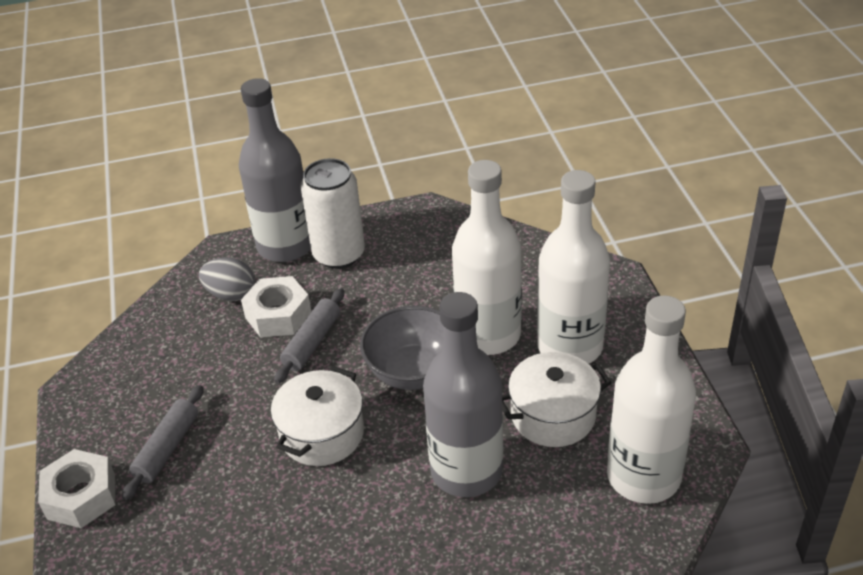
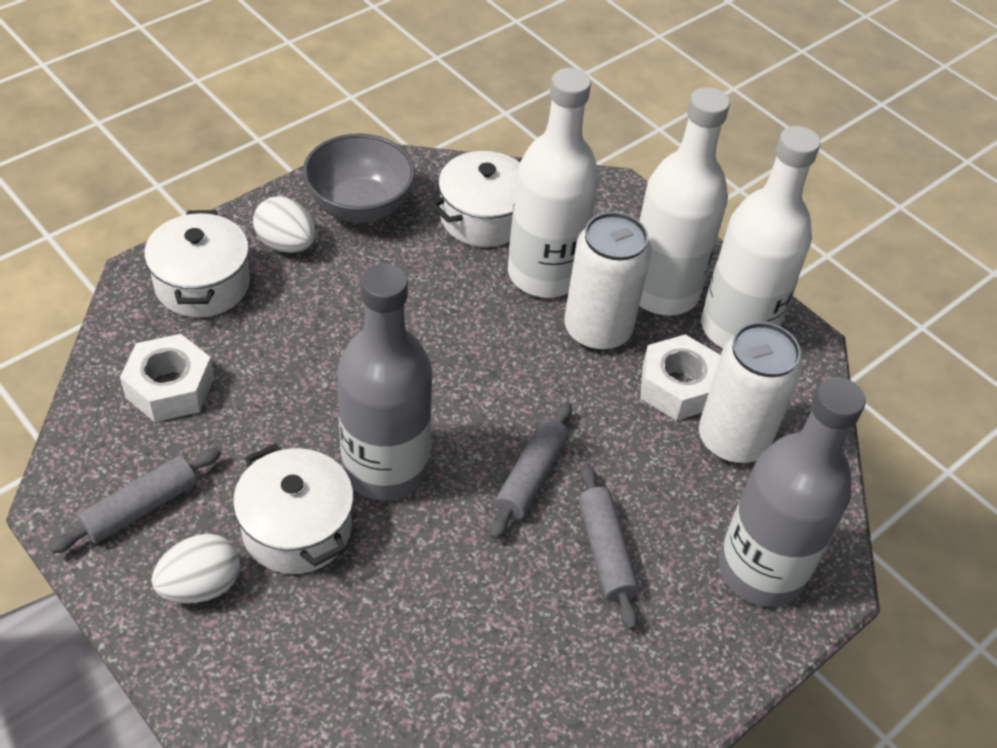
grey egg: [199,257,255,301] = 1 -> none = 0
grey rolling pin: [122,385,204,500] [274,288,344,384] = 2 -> [49,448,221,553] [490,402,572,540] [578,464,639,630] = 3
white can: [300,158,365,269] = 1 -> [564,212,651,351] [699,322,802,463] = 2
white egg: none = 0 -> [151,533,240,603] [253,196,315,253] = 2
white pot: [271,366,364,466] [502,352,612,447] = 2 -> [144,210,250,318] [233,443,354,574] [430,151,522,247] = 3

